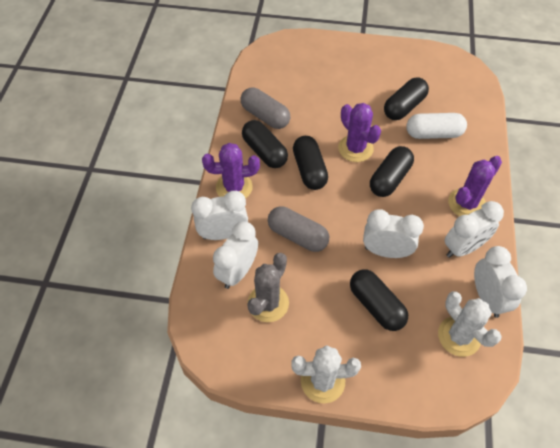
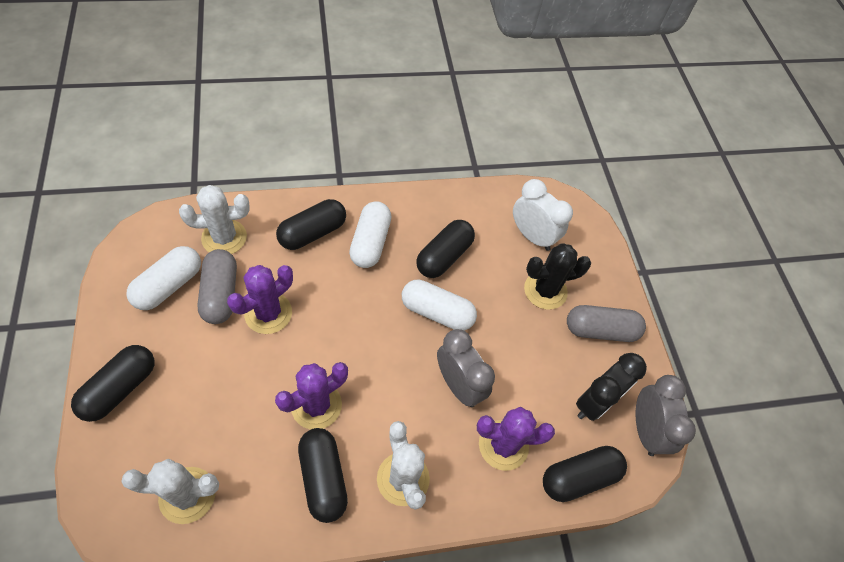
black cactus: none = 0 -> [524,243,591,310] = 1
black clock: none = 0 -> [576,353,647,421] = 1
grey cactus: [247,253,289,322] = 1 -> none = 0
grey clock: none = 0 -> [437,329,495,407] [636,375,696,456] = 2
white cactus: [291,345,361,404] [438,291,502,357] = 2 -> [121,459,219,524] [179,185,250,254] [377,421,430,510] = 3
white capsule: [406,113,467,139] = 1 -> [126,246,201,310] [349,201,391,268] [402,280,477,331] = 3
white clock: [191,191,248,240] [213,221,258,289] [363,210,424,258] [445,201,504,258] [474,246,527,318] = 5 -> [513,179,573,251] = 1

